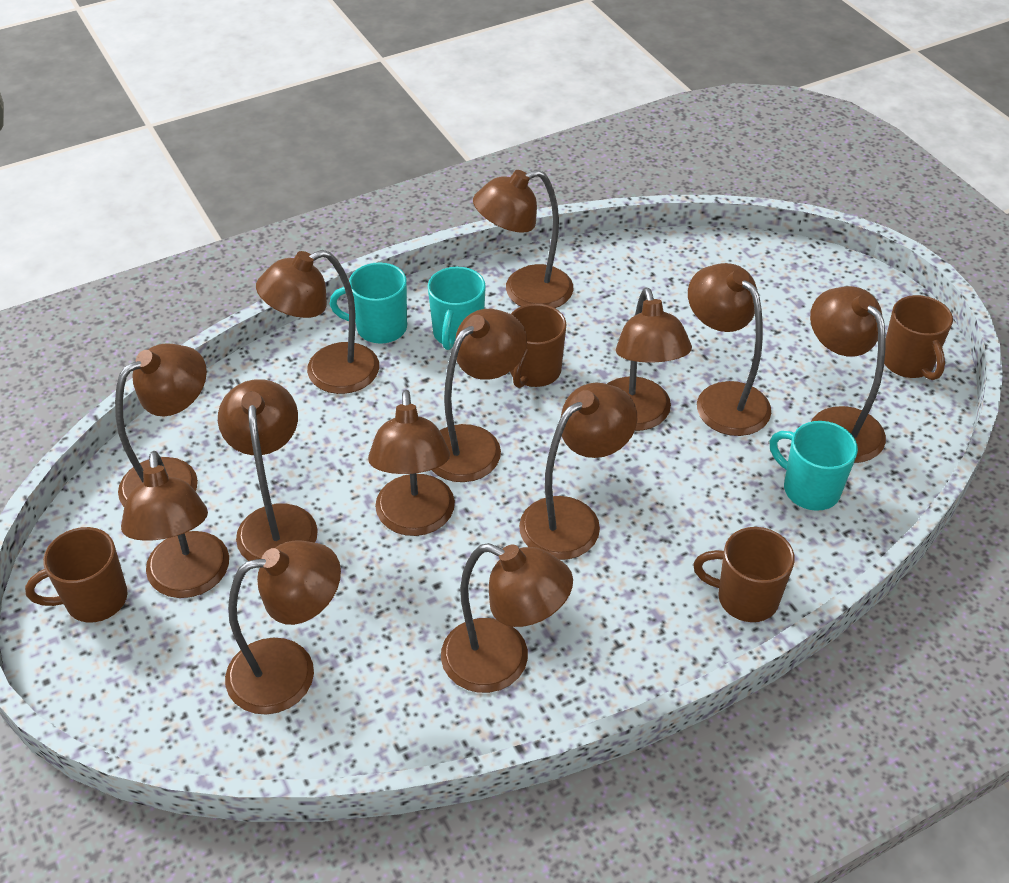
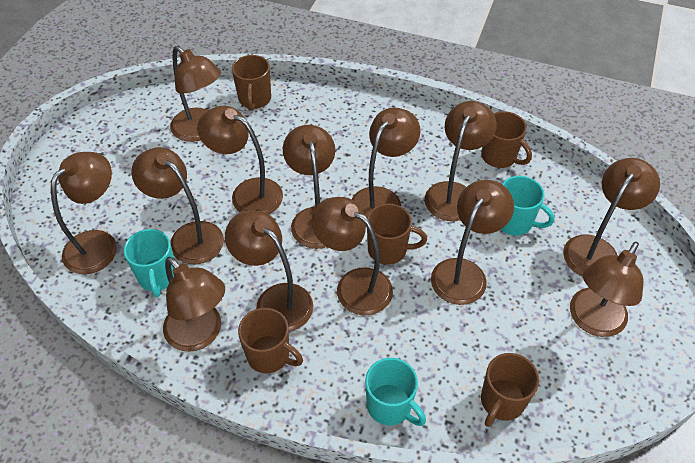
brown mug: [25,527,128,623] [510,304,566,388] [693,527,795,622] [884,295,953,380] = 4 -> [232,55,271,111] [238,308,303,373] [367,204,427,265] [481,111,532,168] [481,353,539,427] = 5

